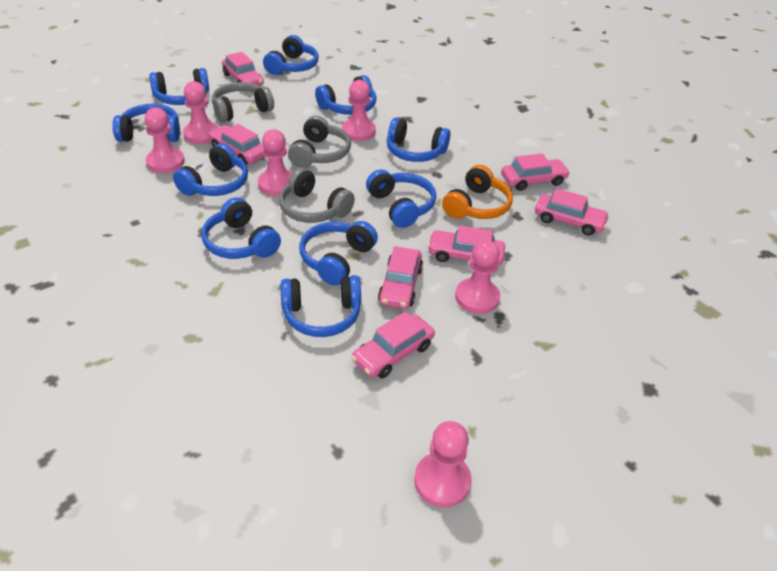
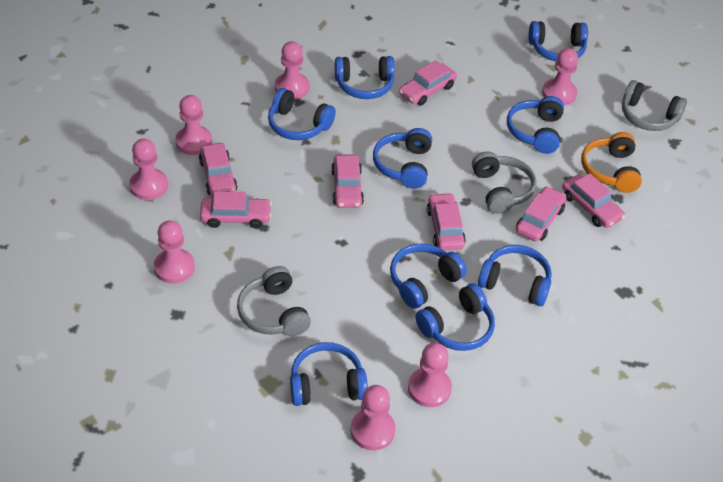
blue headphones: [112,104,180,142] [149,68,209,105] [173,143,248,196] [201,197,281,259] [263,35,319,75] [281,275,361,337] [299,221,378,286] [315,75,377,115] [366,169,436,228] [387,118,450,162] = 10 -> [268,88,336,140] [290,342,368,406] [335,56,395,99] [373,128,432,189] [390,244,467,309] [415,283,495,351] [478,245,552,306] [507,96,564,154] [528,21,588,61] = 9
pink pawn: [145,107,185,173] [183,81,219,144] [258,129,292,196] [342,80,376,141] [414,421,472,508] [455,240,500,314] = 6 -> [129,138,168,200] [154,220,195,283] [175,95,212,155] [275,41,309,100] [351,385,396,451] [408,343,452,407] [542,48,578,105] = 7

